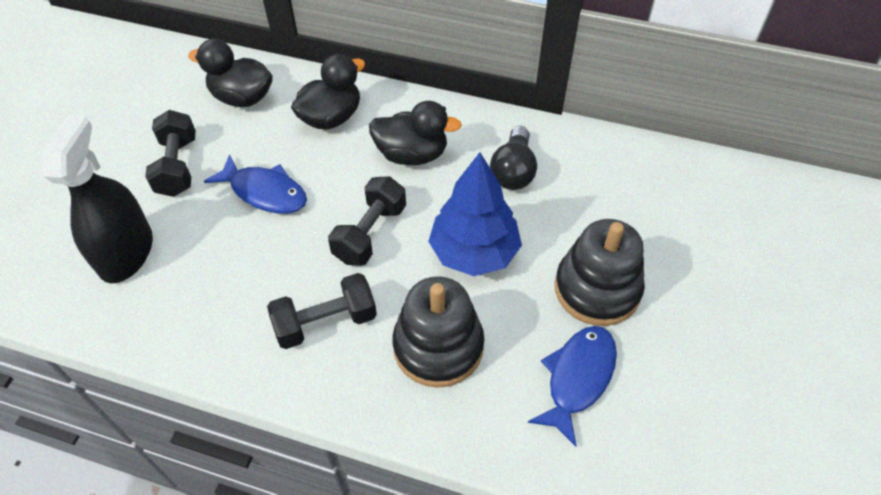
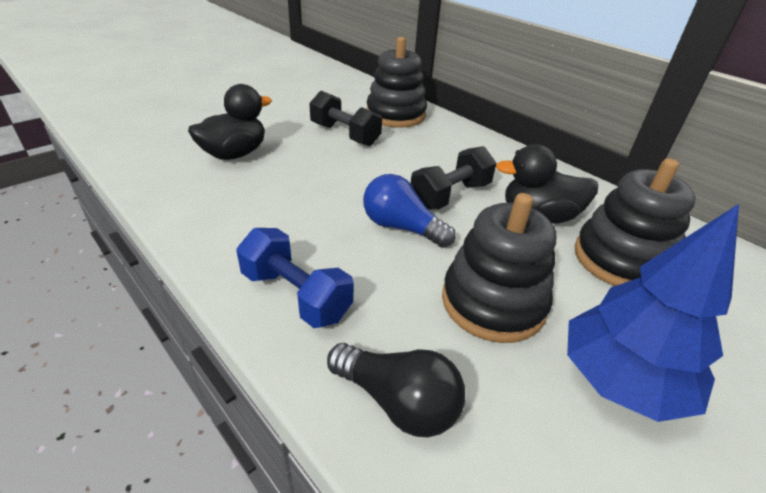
black duck: [188,39,273,107] [291,54,366,130] [369,101,462,165] = 3 -> [188,84,272,160] [496,144,598,224] = 2
black dumbbell: [145,110,196,197] [267,273,377,349] [328,176,406,266] = 3 -> [309,91,382,146] [411,146,496,210] = 2
black spray bottle: [42,115,153,283] = 1 -> none = 0
black stacking toy: [392,276,484,388] [555,219,645,326] = 2 -> [367,37,427,128] [442,193,556,343] [575,158,696,286] = 3
blue dumbbell: none = 0 -> [236,228,354,328] = 1
blue fish: [204,154,307,213] [528,326,617,447] = 2 -> none = 0
blue light bulb: none = 0 -> [363,174,456,248] = 1

